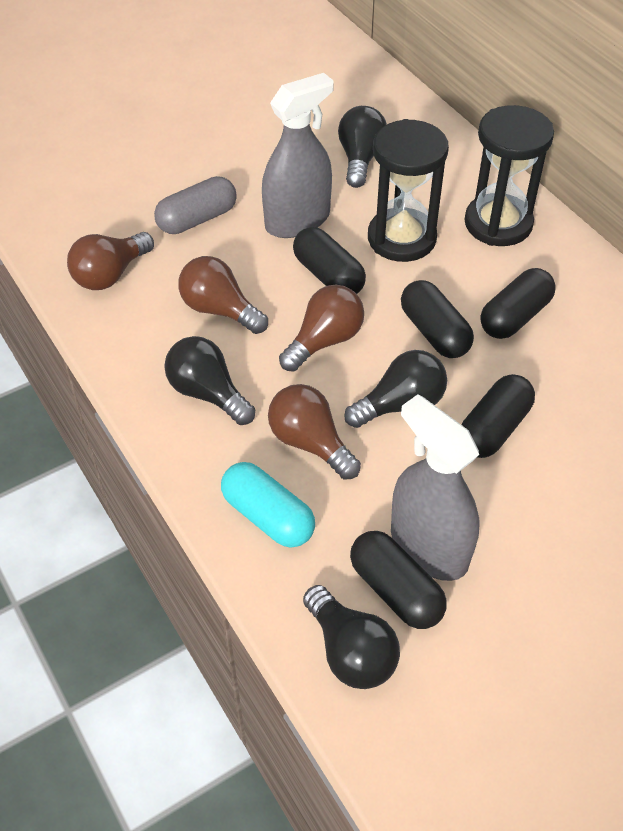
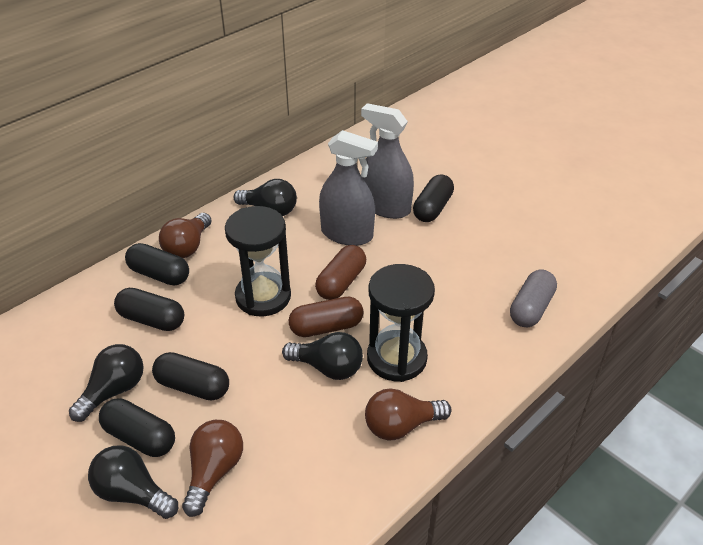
brown capsule: none = 0 -> [289,297,363,337] [315,245,366,300] = 2
brown light bulb: [67,232,154,290] [178,256,268,334] [268,384,361,480] [279,285,364,372] = 4 -> [159,213,212,258] [182,420,243,517] [365,388,452,440] = 3
turquoise capsule: [221,462,315,548] = 1 -> none = 0

